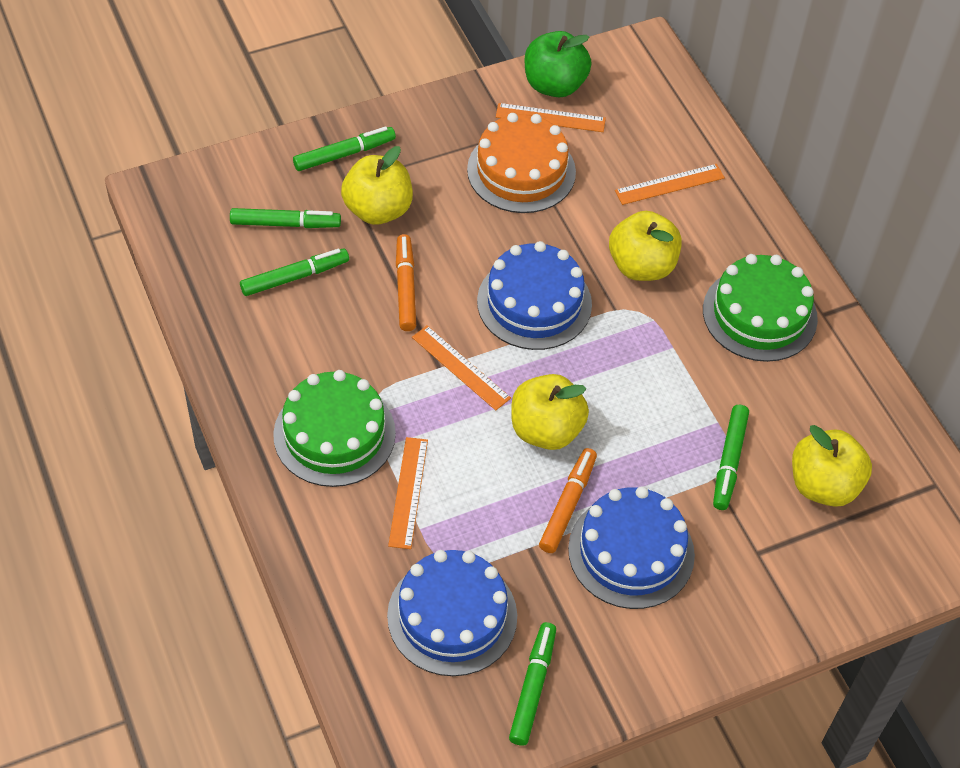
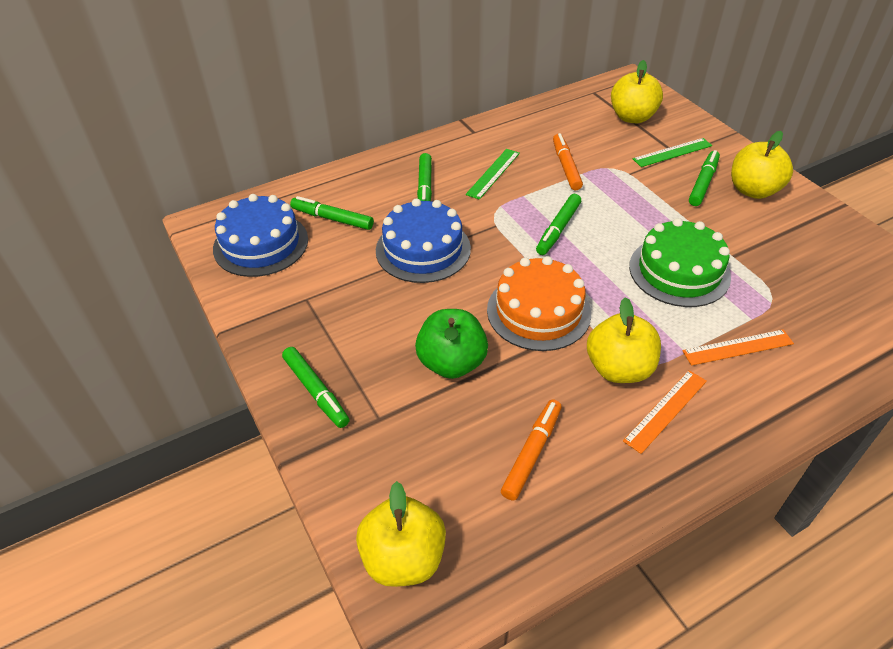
blue cake: [387,550,517,676] [477,241,592,350] [568,486,695,609] = 3 -> [213,194,308,277] [376,198,471,283] = 2
green cake: [273,370,396,487] [703,254,818,362] = 2 -> [629,218,731,307] = 1
green ruler: none = 0 -> [466,149,520,200] [633,138,712,167] = 2
orange ruler: [388,437,428,549] [412,325,511,410] [496,103,606,132] [615,164,725,205] = 4 -> [623,370,707,454] [682,329,794,366] = 2

